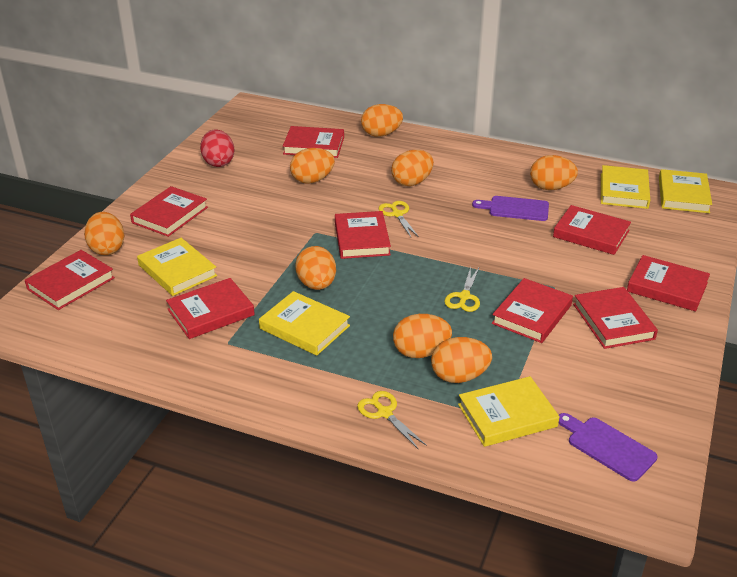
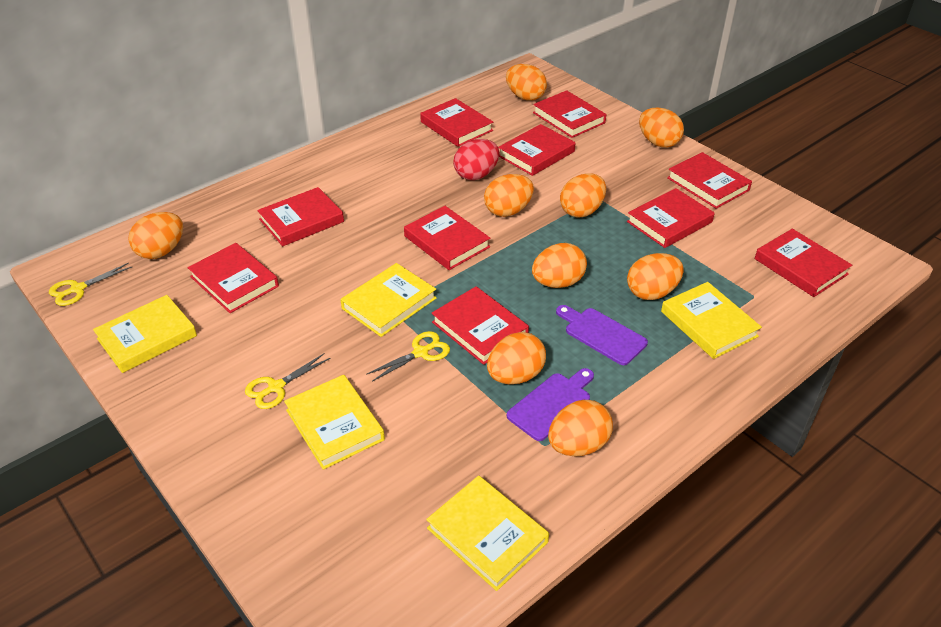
orange egg: [84,212,125,255] [290,148,335,184] [295,246,336,290] [361,104,403,137] [391,150,434,186] [393,314,452,358] [431,337,492,383] [530,155,578,190] = 8 -> [128,212,183,259] [484,174,534,217] [487,332,546,384] [506,64,547,101] [532,243,587,288] [548,400,613,456] [560,173,606,218] [627,253,684,300] [639,108,684,147] = 9
red book: [24,250,115,310] [130,186,208,237] [166,278,255,339] [283,126,344,158] [335,211,391,259] [492,278,573,343] [553,205,631,255] [573,287,658,349] [627,255,710,311] = 9 -> [188,243,279,313] [257,187,344,246] [404,206,490,270] [420,98,493,147] [432,286,529,365] [498,124,575,176] [533,90,606,138] [627,188,715,248] [667,152,752,209] [755,229,852,297] = 10

